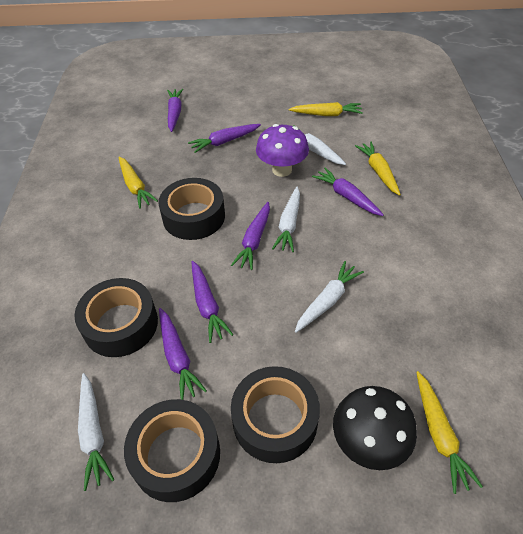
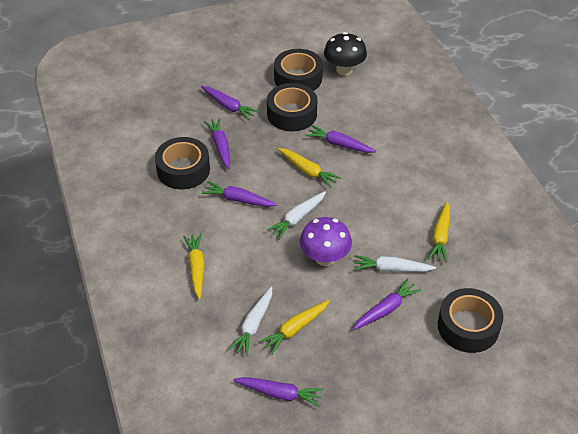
white carrot: [78,373,114,491] [272,187,300,252] [293,125,346,165] [295,261,364,333] = 4 -> [228,287,272,356] [267,191,326,240] [353,255,436,272] = 3

